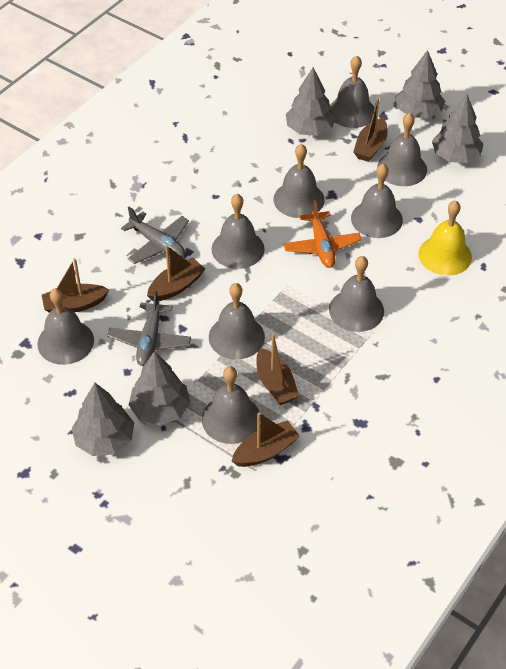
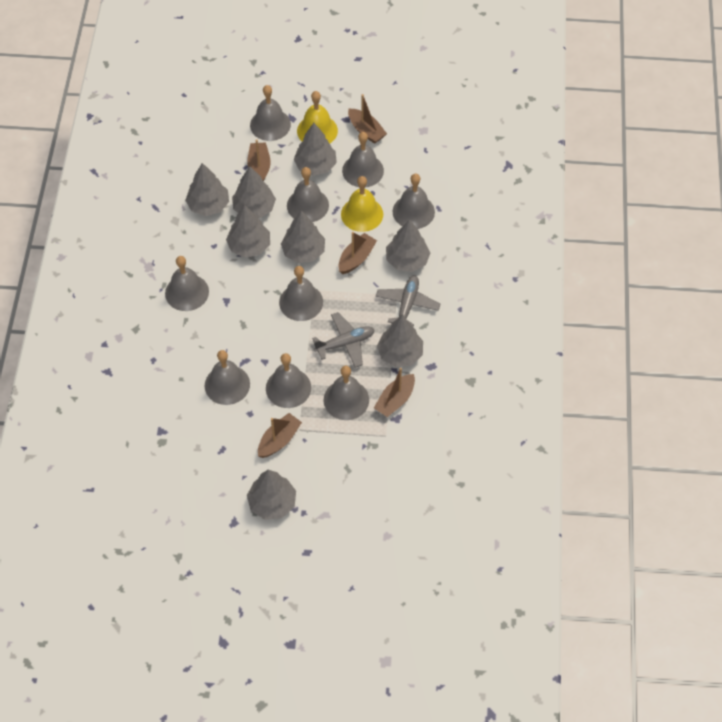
grey tree: [72,383,134,456] [129,351,190,426] [286,68,336,136] [396,50,445,118] [432,94,483,163] = 5 -> [185,163,229,216] [226,205,270,258] [232,166,276,219] [247,470,296,520] [281,211,325,263] [294,123,337,176] [377,315,423,367] [386,219,430,272] = 8
orange plane: [283,200,362,268] = 1 -> none = 0
yellow bell: [419,200,472,276] = 1 -> [297,91,338,144] [341,176,383,232] = 2

